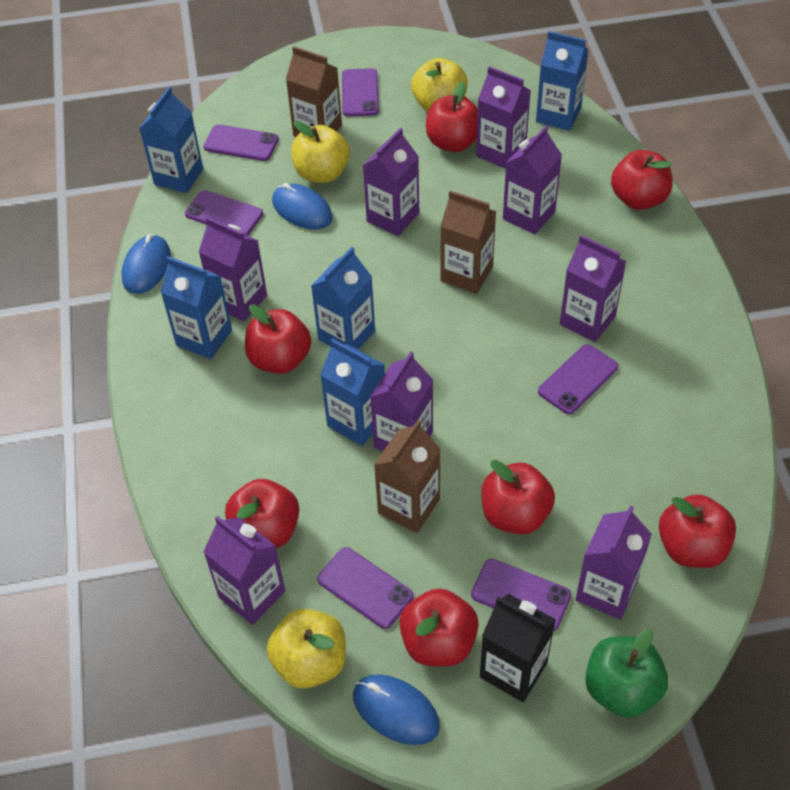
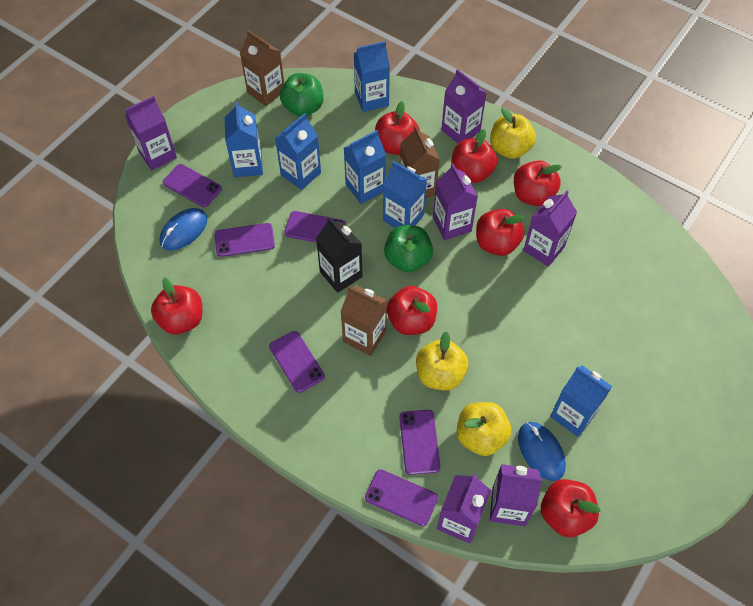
blue carton: [139,87,203,193] [161,256,232,359] [311,247,375,350] [320,339,385,446] [536,31,589,131] = 5 -> [224,101,263,177] [275,113,321,190] [344,130,386,204] [354,41,390,112] [383,161,427,228] [550,365,612,437] = 6
blue mouse: [122,234,171,294] [272,183,333,230] [353,675,440,745] = 3 -> [159,208,208,251] [518,422,566,481] = 2
green apple: [585,629,668,718] = 1 -> [280,73,324,117] [384,225,433,272] = 2
purple carton: [199,217,267,322] [203,516,285,625] [363,128,419,236] [370,351,433,451] [476,66,531,169] [503,126,562,235] [560,235,627,342] [575,505,652,620] = 8 -> [125,96,177,170] [433,163,478,240] [437,474,491,543] [441,69,486,143] [490,464,542,526] [523,191,577,267] = 6

